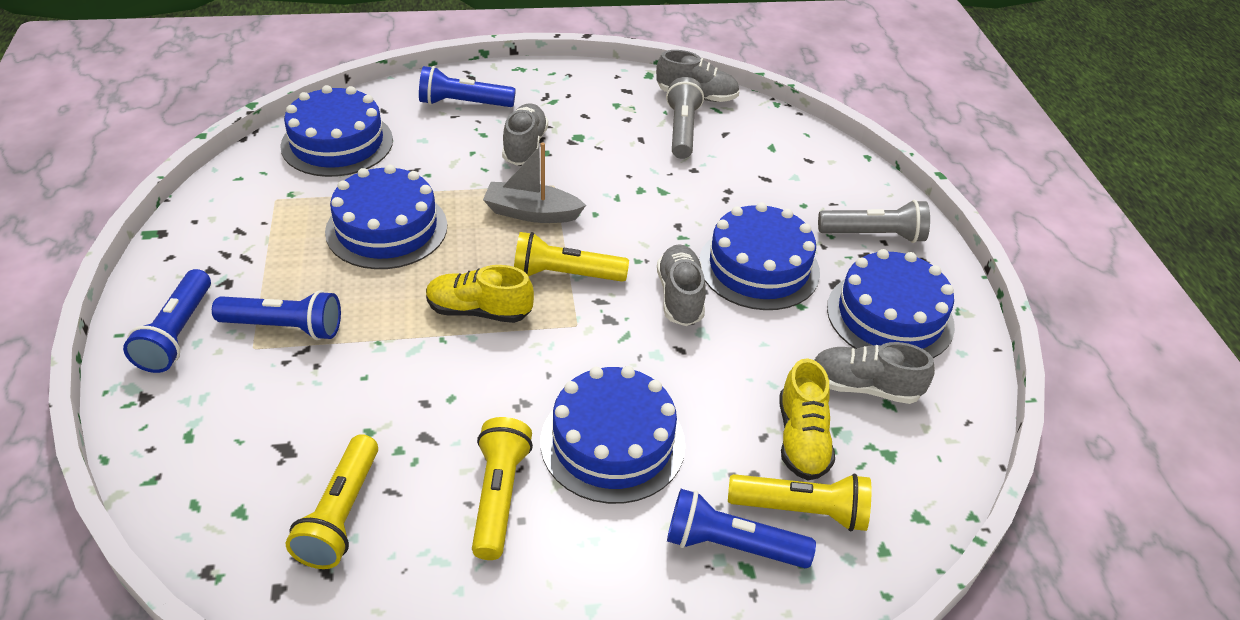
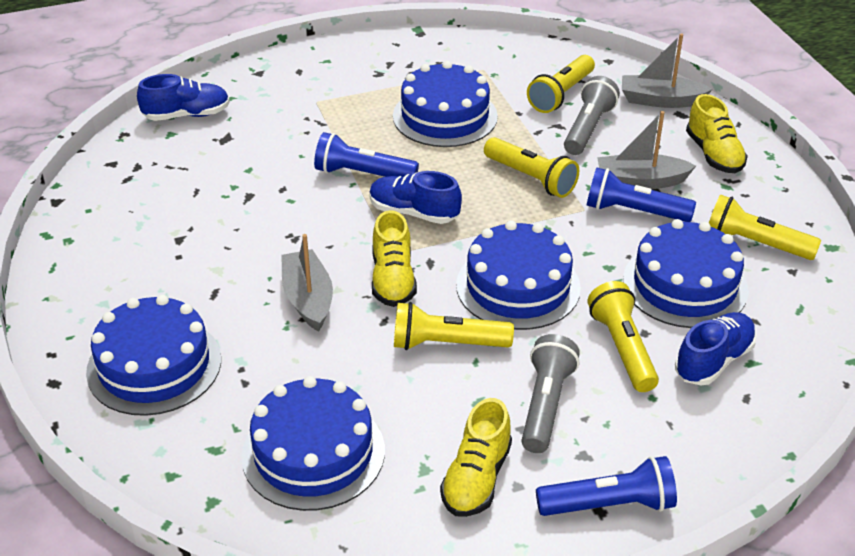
blue flashlight: [123,269,211,373] [212,290,341,340] [419,66,516,107] [667,489,816,568] = 4 -> [314,132,419,177] [536,456,677,516] [587,167,696,222] = 3
blue shoe: none = 0 -> [137,74,230,121] [369,171,462,224] [675,312,757,385] = 3
grey boat: [483,143,586,223] = 1 -> [281,234,333,332] [597,111,696,189] [622,33,713,108] = 3
grey shoe: [502,104,548,165] [656,50,740,102] [657,244,706,326] [814,342,935,404] = 4 -> none = 0
yellow flashlight: [286,434,378,569] [472,417,533,560] [514,232,629,282] [728,474,871,531] = 4 -> [394,302,514,350] [484,137,579,198] [527,55,595,113] [588,281,659,392] [709,195,821,260] = 5
yellow shoe: [426,265,534,323] [779,358,835,480] = 2 -> [372,210,417,307] [440,398,512,517] [686,94,748,173] = 3

